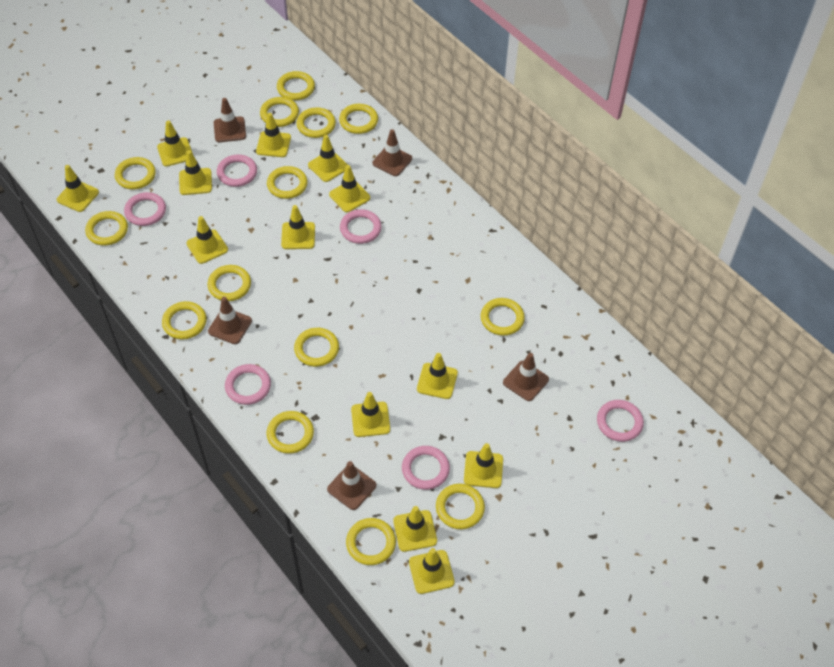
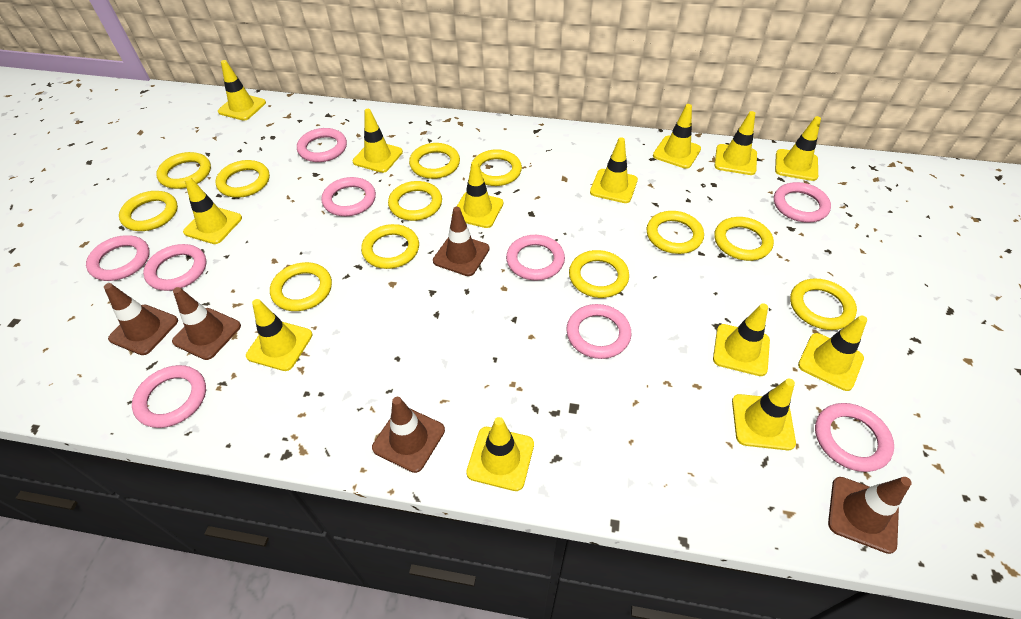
pink ring: [124,192,166,226] [217,155,257,187] [225,364,271,405] [340,209,382,244] [402,446,450,490] [597,400,644,442] = 6 -> [86,235,150,281] [132,365,206,428] [143,244,206,291] [297,128,347,162] [322,177,376,216] [506,235,565,281] [566,304,631,359] [774,182,831,223] [815,403,894,472] = 9
yellow ring: [85,211,128,246] [115,157,156,190] [162,301,206,340] [208,265,251,301] [260,97,299,127] [267,166,308,199] [267,411,314,454] [277,71,315,100] [294,328,339,367] [297,107,336,138] [339,104,378,134] [346,518,396,565] [436,484,485,529] [481,298,525,336] = 14 -> [119,191,178,231] [156,152,211,189] [215,160,270,198] [270,262,332,311] [361,224,419,269] [388,181,442,221] [409,143,460,179] [470,149,522,186] [569,250,629,298] [647,211,704,254] [714,217,774,261] [790,278,857,330] = 12

